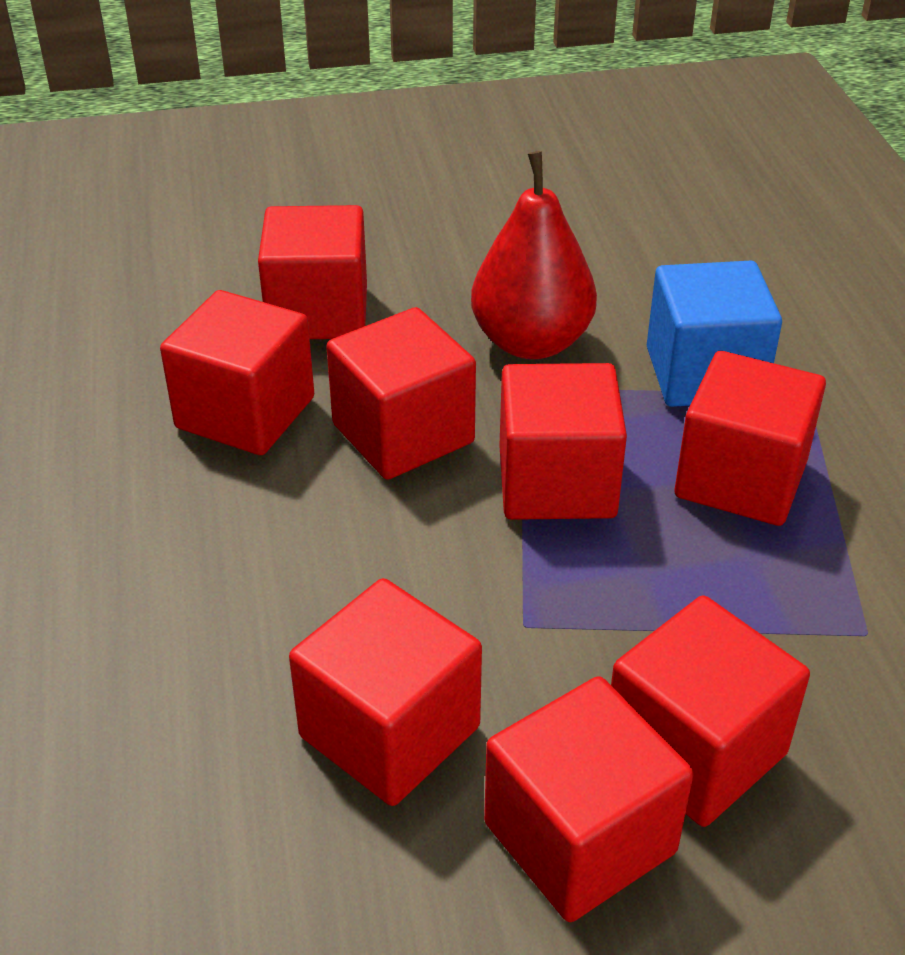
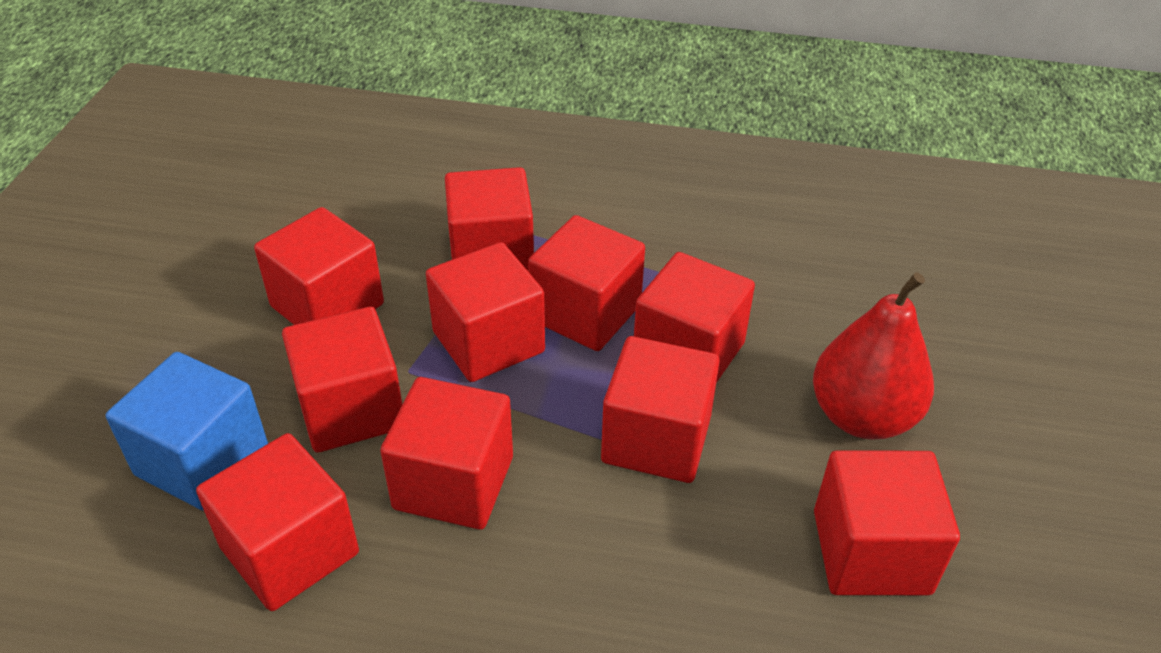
red cube: [160,290,314,455] [258,205,367,339] [289,578,482,806] [326,307,476,480] [484,676,694,922] [499,363,627,520] [611,595,810,827] [675,351,826,526] = 8 -> [196,433,359,611] [254,207,384,325] [282,307,402,453] [380,377,513,530] [426,242,545,382] [445,167,534,271] [528,215,645,351] [601,336,720,483] [634,252,755,383] [814,450,960,595] = 10

